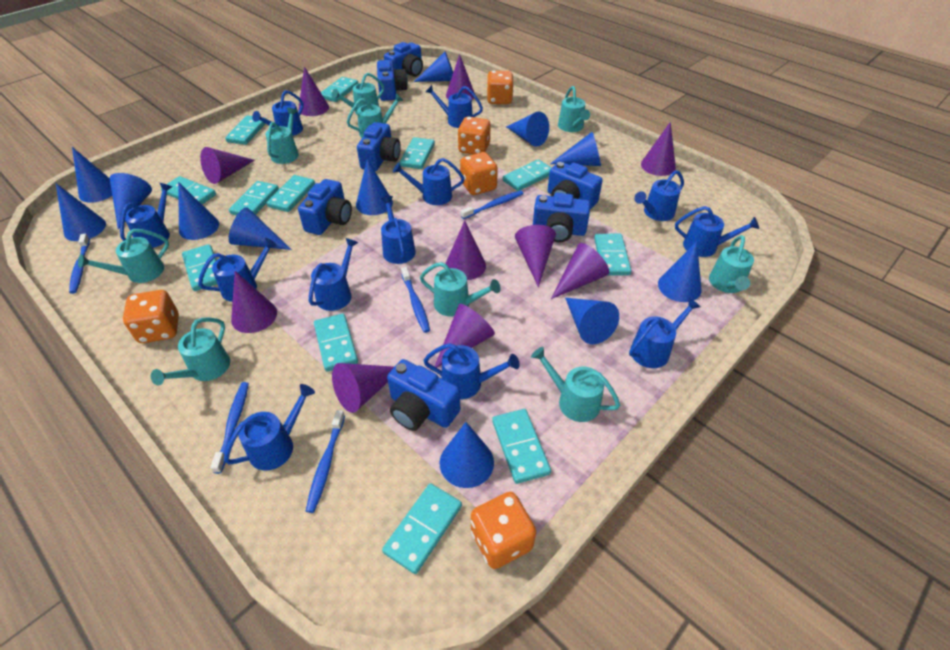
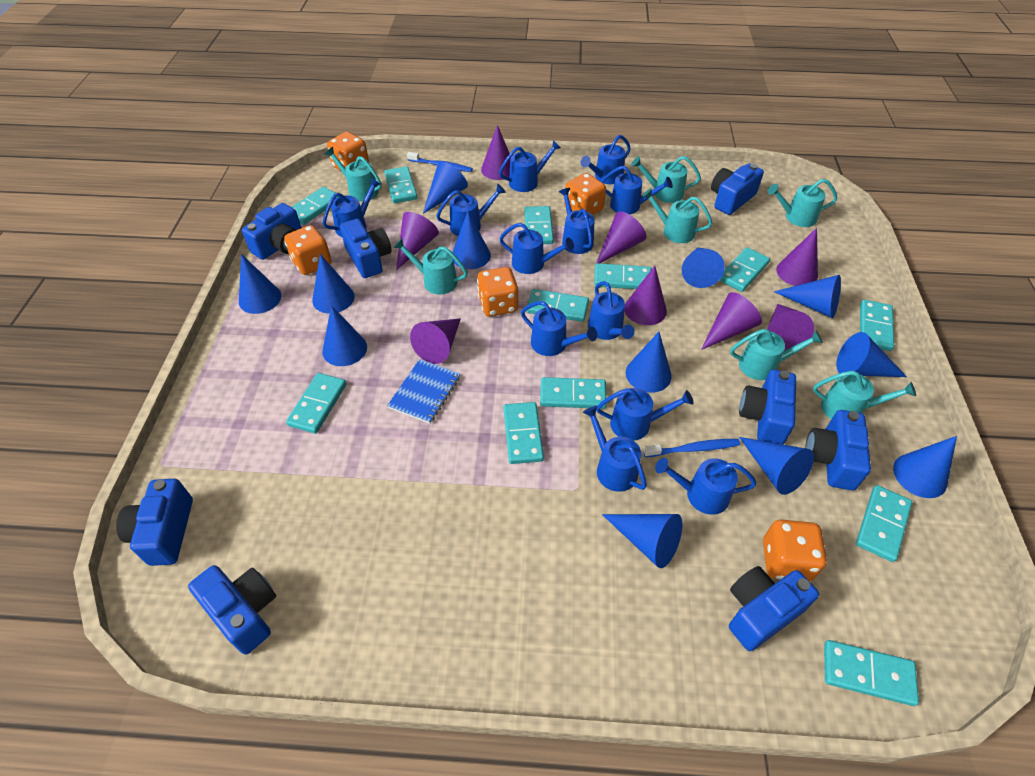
blue camera: [298,179,352,235] [357,122,401,171] [377,60,408,101] [384,42,423,77] [387,359,460,431] [533,193,590,242] [547,162,603,209] = 7 -> [116,479,193,566] [188,565,276,655] [242,203,301,260] [340,219,391,278] [711,163,764,215] [729,566,819,651] [739,370,796,445] [805,410,871,490] = 8
blue notebook: none = 0 -> [387,359,460,424] = 1
blue toothbrush: [69,234,90,294] [210,382,249,474] [306,410,345,513] [401,267,430,333] [461,190,524,219] = 5 -> [407,152,473,172] [644,439,740,457] = 2
purple cone: [200,147,255,184] [231,271,277,333] [298,66,329,116] [332,363,394,413] [435,304,495,368] [445,220,486,280] [446,54,475,100] [515,225,556,287] [551,243,609,299] [641,122,676,176] = 10 -> [396,212,439,270] [410,318,461,364] [481,125,511,180] [596,211,647,263] [625,266,667,325] [701,292,762,350] [767,304,814,351] [776,228,818,286] = 8
turquoise watering can: [78,229,169,283] [151,318,230,385] [266,108,299,164] [331,73,384,114] [347,94,404,138] [420,262,501,317] [531,347,621,422] [558,86,590,132] [709,235,754,293] = 9 -> [325,147,382,201] [393,238,468,294] [631,156,701,203] [642,188,712,243] [730,329,823,380] [768,179,837,227] [813,370,916,419] = 7

